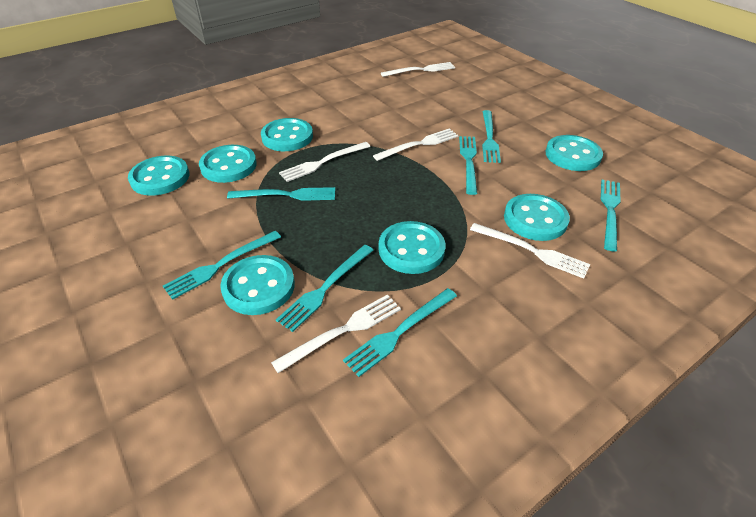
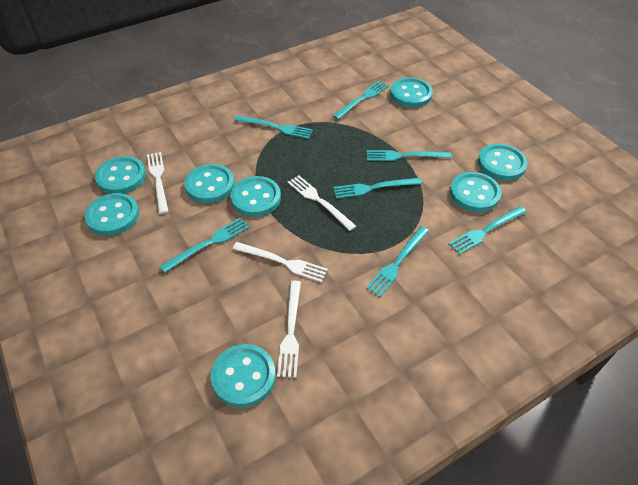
turquoise button: [128,156,189,196] [199,145,257,183] [220,255,295,315] [261,118,313,151] [379,221,445,274] [504,194,570,241] [545,135,603,171] = 7 -> [85,193,139,236] [95,156,146,194] [184,164,234,203] [211,344,276,407] [230,176,281,217] [390,78,433,107] [450,172,502,212] [478,144,528,181] = 8
white fork: [271,294,401,373] [279,142,370,182] [373,128,459,161] [381,62,455,77] [470,223,590,279] = 5 -> [147,152,169,214] [233,242,328,283] [277,281,301,378] [288,175,356,231] = 4

